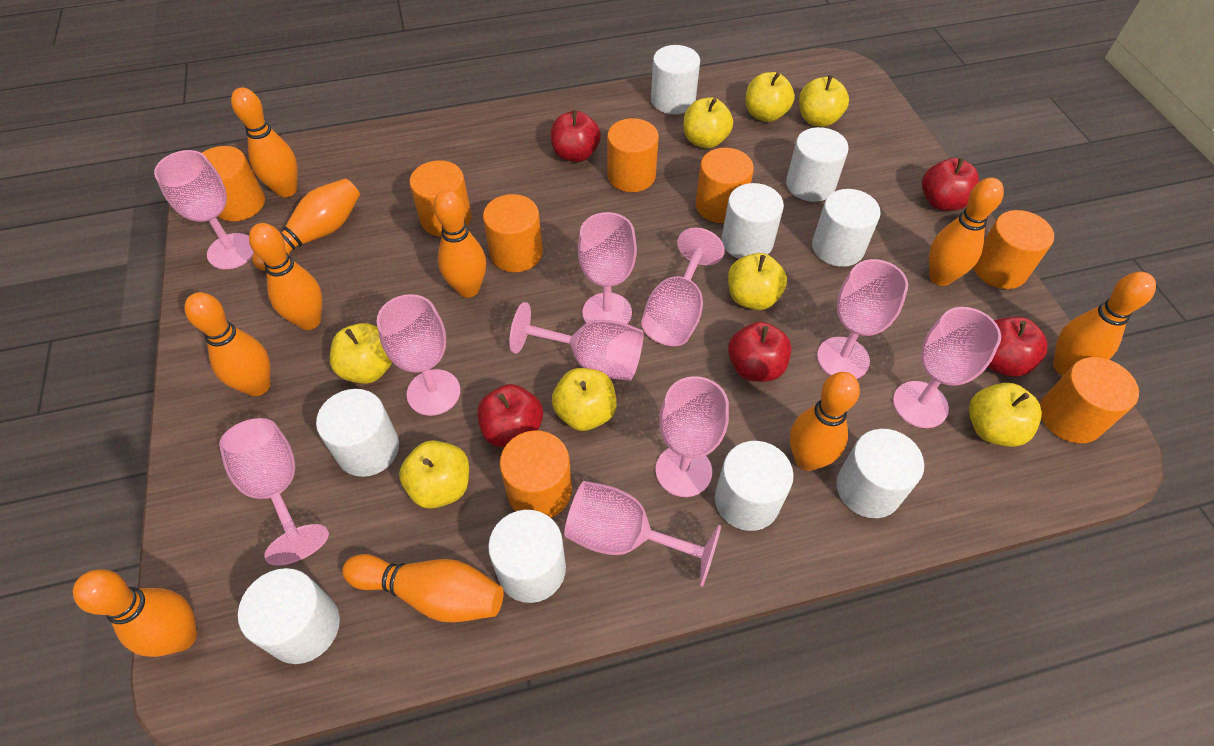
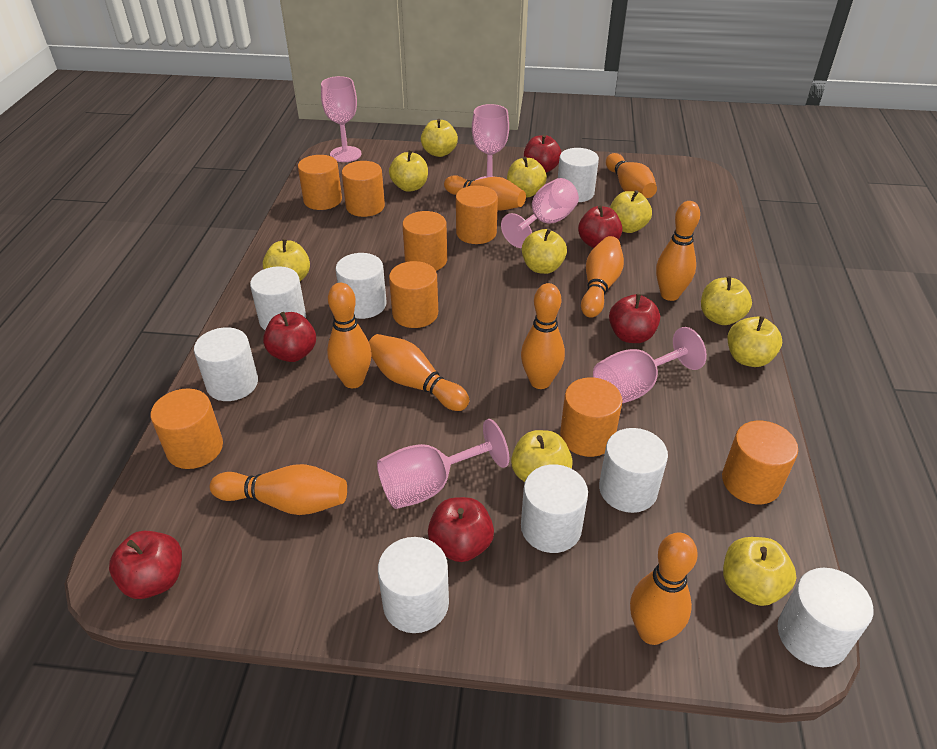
orange bowling pin: [73,569,197,657] [184,292,270,396] [231,87,298,197] [249,223,322,330] [252,178,360,271] [342,554,504,623] [434,189,486,298] [790,372,860,471] [929,178,1004,286] [1053,272,1156,376] = 10 -> [210,464,347,515] [327,283,372,388] [369,334,469,411] [444,175,526,211] [521,283,565,389] [581,236,624,318] [606,153,657,198] [630,533,698,645] [656,201,700,301] = 9
pink goblet: [154,150,254,269] [219,418,329,565] [377,294,460,416] [509,302,644,381] [564,481,721,587] [578,212,637,324] [641,228,725,346] [656,376,729,497] [817,259,908,379] [893,307,1001,428] = 10 -> [321,76,361,162] [377,419,509,509] [472,104,509,180] [501,178,579,248] [593,327,707,403] = 5
red apple: [477,384,543,448] [550,110,601,162] [728,322,791,382] [922,158,979,211] [988,317,1048,377] = 5 -> [109,531,182,599] [263,312,316,362] [428,497,494,562] [524,135,562,173] [578,205,622,248] [609,294,660,343] = 6
white cylinder: [238,568,340,664] [316,389,399,477] [488,510,566,603] [651,45,700,114] [715,441,794,531] [722,183,784,259] [786,127,849,202] [812,189,881,267] [836,429,924,518] = 9 -> [194,327,258,401] [250,267,306,330] [336,253,387,319] [378,537,449,633] [521,464,588,553] [558,148,599,202] [599,428,668,513] [778,568,873,667] = 8
yellow apple: [330,323,392,384] [399,440,469,509] [552,368,617,431] [683,97,733,148] [728,253,787,310] [745,72,795,122] [799,75,849,127] [969,383,1042,447] = 8 -> [263,239,310,281] [389,150,428,192] [421,119,458,157] [507,157,547,197] [511,430,573,482] [522,228,567,274] [610,190,652,233] [701,276,752,325] [723,537,796,606] [728,316,782,367] = 10

